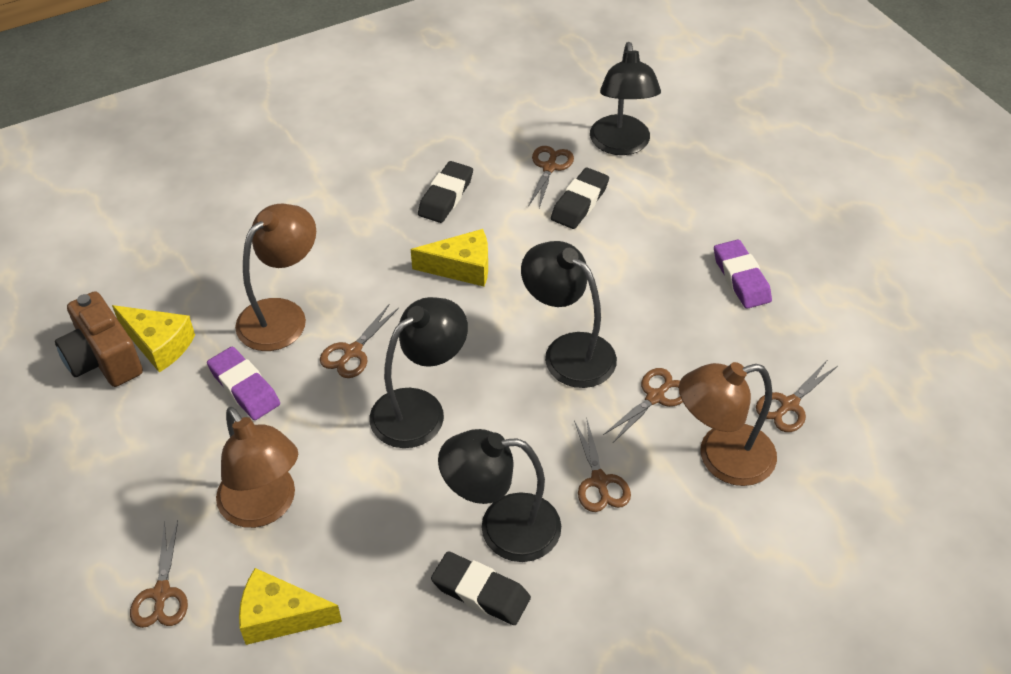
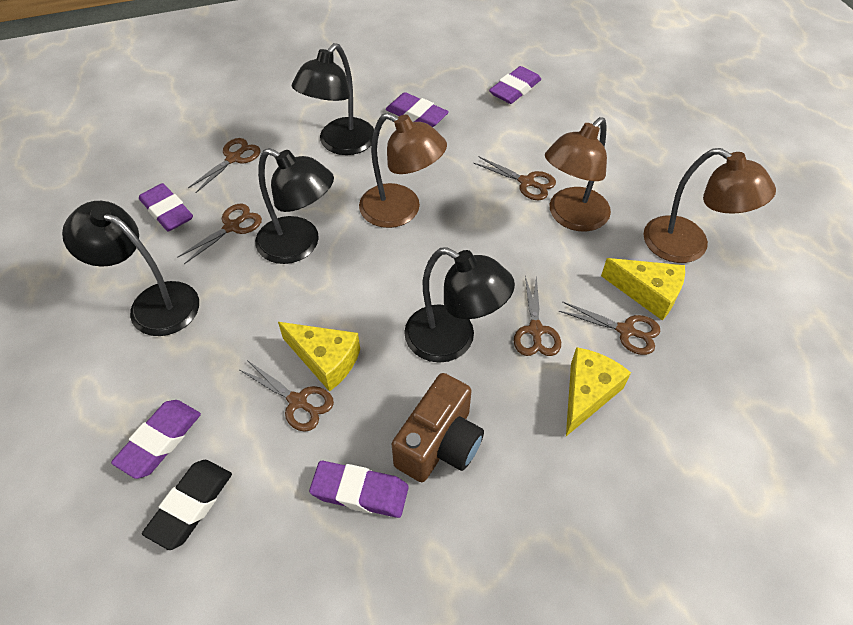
black eraser: [418,161,473,223] [431,551,531,625] [551,168,609,229] = 3 -> [142,460,232,550] = 1
purple eraser: [207,347,280,420] [714,239,772,309] = 2 -> [111,400,201,479] [139,183,193,231] [309,461,409,518] [386,92,449,127] [489,66,541,104] = 5

